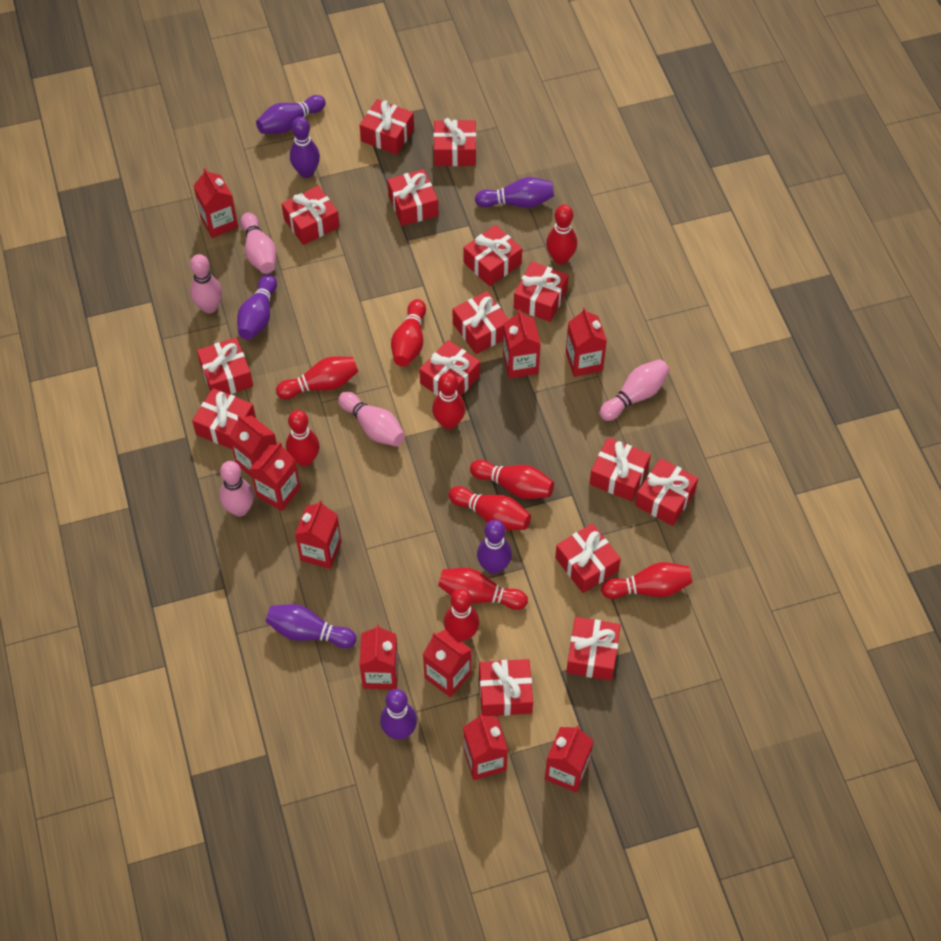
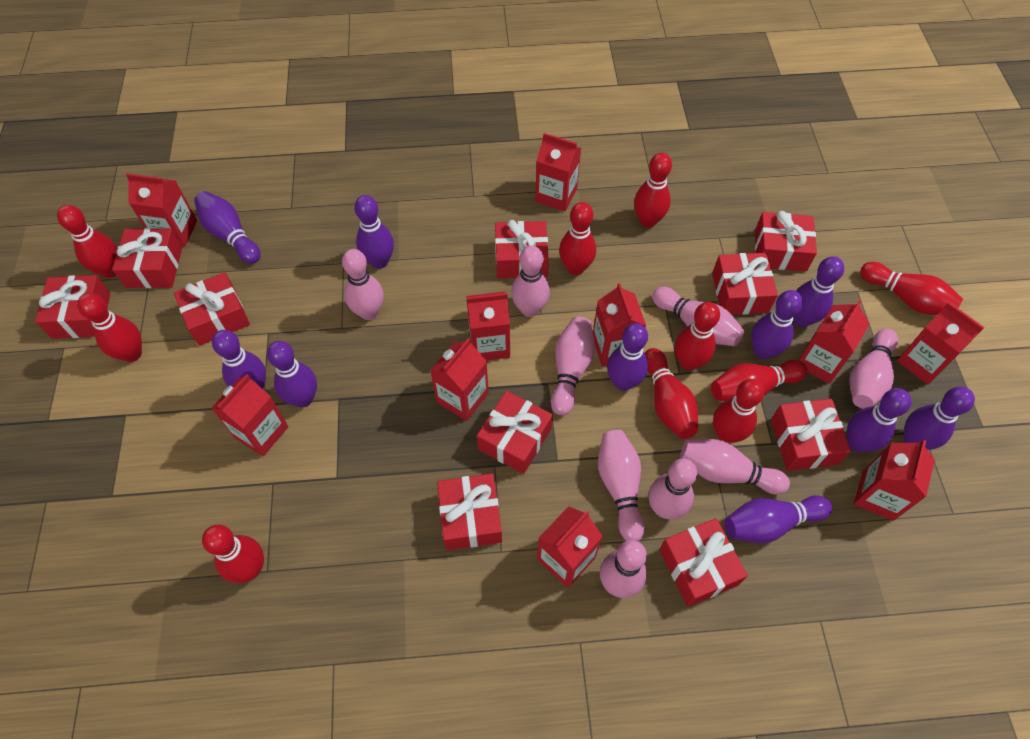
pink bowling pin: [190,254,222,313] [219,461,254,516] [240,213,277,274] [338,392,405,446] [600,359,670,421] = 5 -> [342,249,384,320] [511,246,550,317] [551,316,595,415] [598,430,645,541] [600,540,647,598] [649,459,697,519] [652,287,744,346] [680,439,790,495] [849,329,898,409] = 9
purple bowling pin: [237,274,277,340] [256,95,326,134] [266,604,356,648] [290,117,320,178] [380,689,417,740] [475,177,554,208] [477,520,512,574] = 7 -> [194,191,261,264] [212,330,266,389] [267,341,317,407] [355,195,394,269] [607,323,648,391] [724,495,832,543] [751,290,803,359] [793,256,844,327] [847,388,911,452] [904,387,975,450] = 10
red gift: [192,388,256,450] [197,338,253,394] [282,186,340,245] [360,99,414,155] [387,169,438,226] [419,340,480,396] [434,118,476,166] [453,291,509,354] [464,225,522,286] [479,659,533,716] [514,261,569,322] [555,523,621,593] [566,617,621,681] [589,437,651,501] [635,458,698,526] = 15 -> [35,275,111,339] [112,228,182,288] [174,272,250,346] [437,473,502,551] [477,391,553,474] [495,220,549,278] [659,518,748,607] [712,253,778,315] [755,211,817,271] [771,399,851,471] = 10

